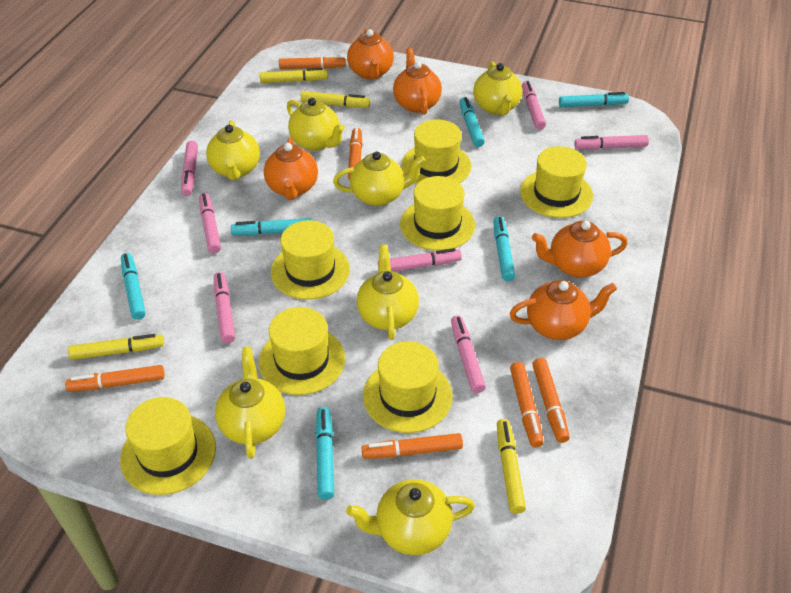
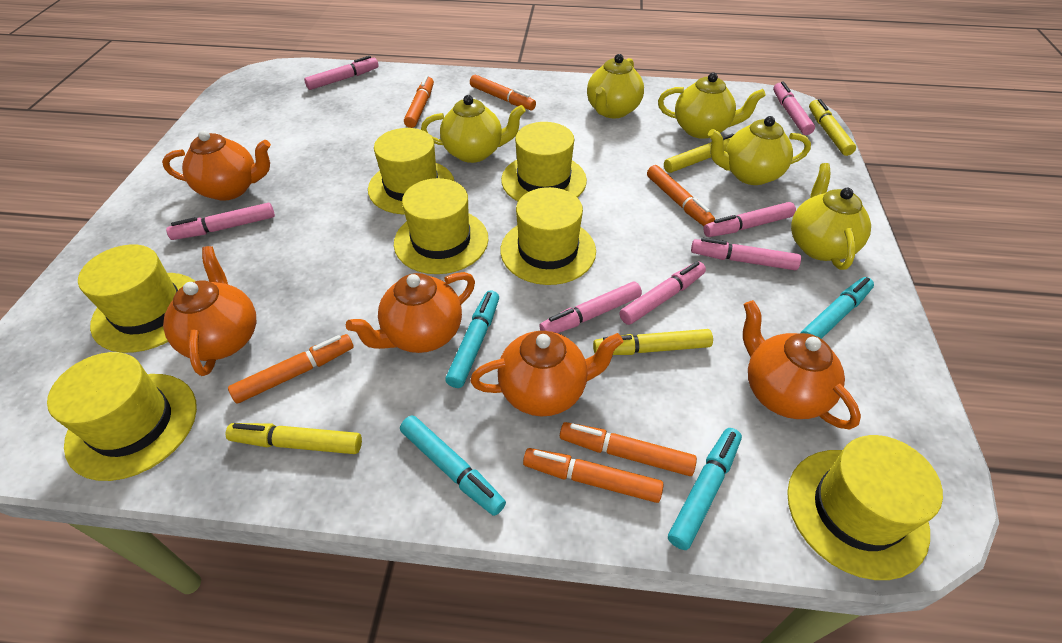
turquoise marker: [121,253,146,320] [231,218,312,235] [315,407,334,500] [460,97,485,147] [493,216,515,281] [559,92,629,107] = 6 -> [400,416,506,516] [445,290,499,388] [668,428,742,550] [800,277,874,339] = 4
yellow teapot: [206,120,260,181] [215,347,285,459] [287,98,345,151] [333,151,426,206] [346,479,475,555] [357,245,419,340] [473,61,522,115] = 7 -> [421,95,526,163] [587,54,644,118] [658,73,766,139] [708,116,811,185] [791,163,871,270] = 5

